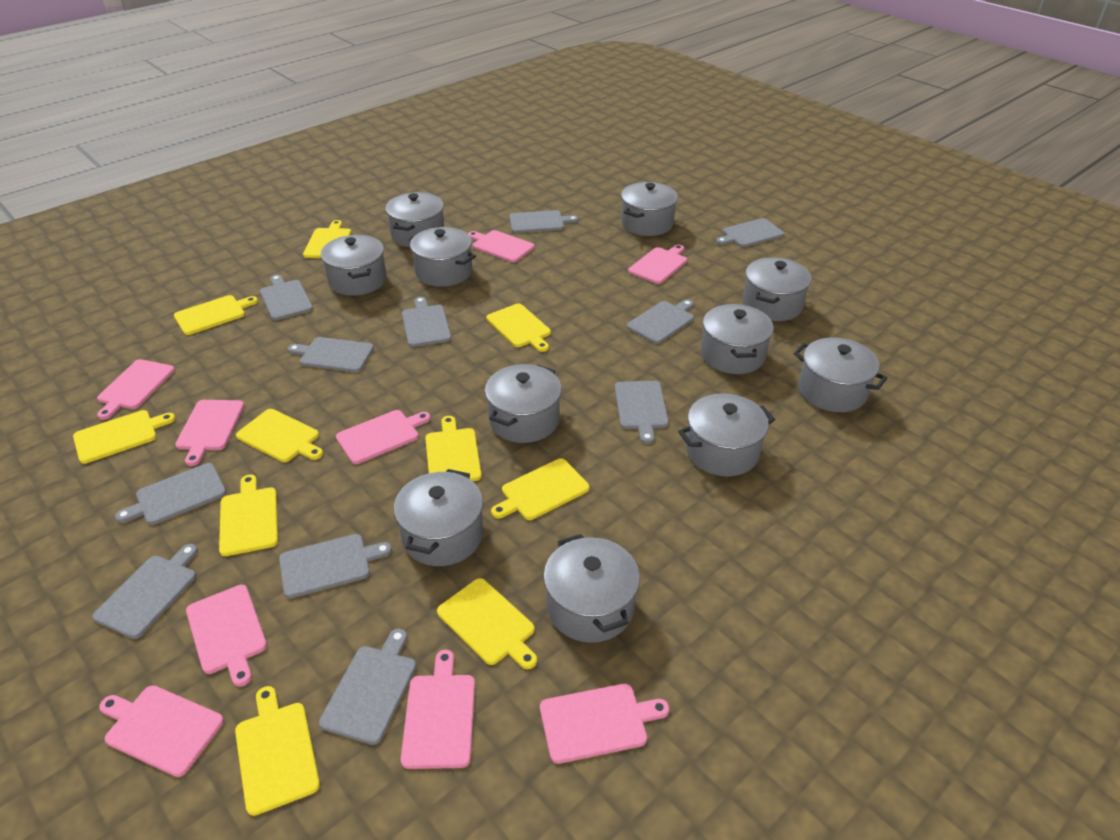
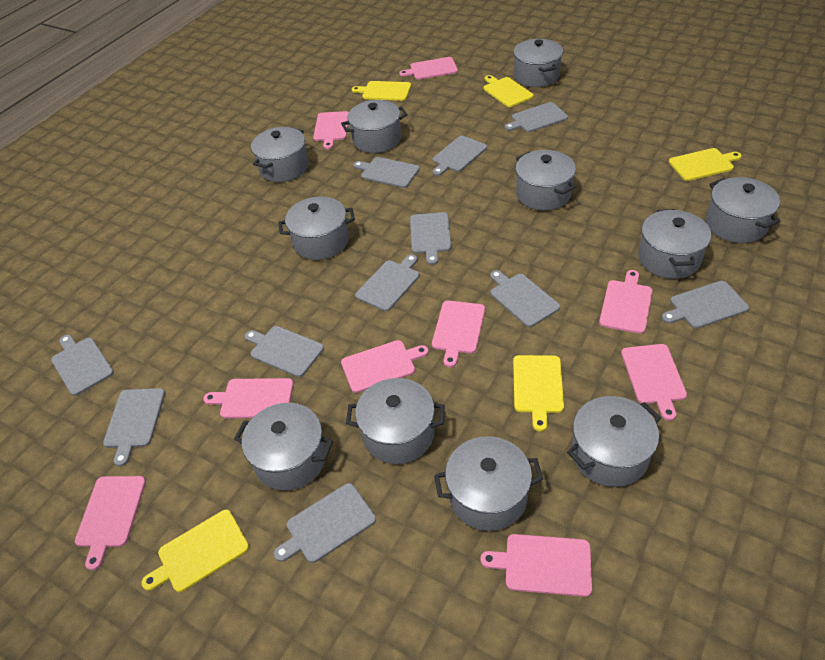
yellow cutting board: [73,410,176,464] [174,295,258,335] [219,474,278,556] [235,686,320,816] [236,409,323,462] [303,220,351,258] [425,416,482,481] [437,578,537,669] [486,304,551,352] [491,458,589,520] = 10 -> [142,510,249,592] [352,81,411,101] [484,75,534,107] [513,355,564,431] [669,148,742,181] = 5

